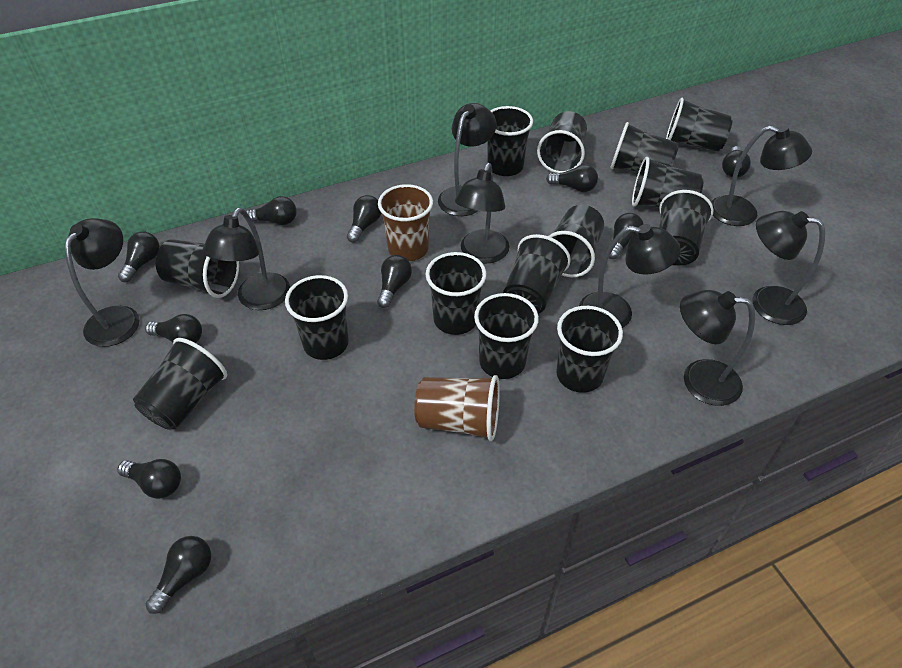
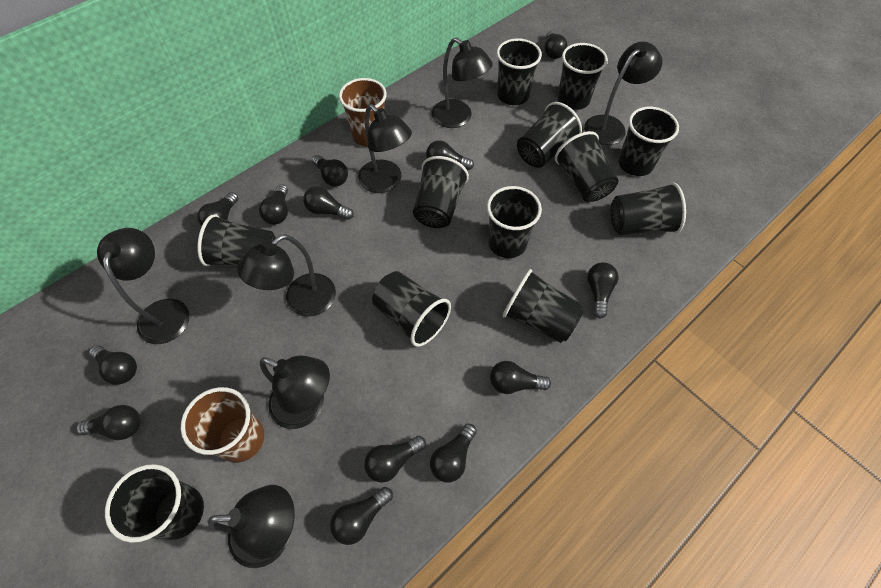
black cup: [133,338,227,430] [156,239,239,298] [285,275,349,360] [426,252,486,335] [474,293,539,379] [487,106,533,176] [503,234,571,314] [537,111,587,173] [549,205,604,277] [556,306,623,393] [610,122,679,173] [632,157,703,208] [659,190,713,266] [666,98,733,152] = 14 -> [105,464,204,543] [197,215,276,267] [372,271,451,347] [413,156,469,228] [487,186,542,258] [497,38,542,105] [503,269,584,343] [517,102,582,168] [555,131,619,202] [557,43,608,110] [611,183,686,235] [618,107,679,176] = 12
black lamp: [64,218,140,347] [203,208,290,310] [438,103,497,216] [455,163,510,264] [579,224,681,328] [680,290,755,406] [711,126,812,226] [752,211,825,325] = 8 -> [97,228,189,344] [208,485,295,568] [237,234,336,317] [260,356,330,429] [358,104,412,193] [431,37,493,128] [584,42,663,145] = 7
black light bulb: [117,459,181,499] [118,232,160,282] [145,314,202,343] [146,536,211,614] [246,196,297,225] [347,195,381,242] [377,255,412,308] [546,164,598,192] [609,213,643,259] [722,146,751,177] = 10 -> [76,405,140,440] [89,345,137,385] [197,192,238,227] [259,184,288,225] [303,186,354,220] [312,155,348,186] [330,487,393,545] [364,436,426,483] [426,140,474,170] [430,424,477,482] [490,361,551,394] [544,30,567,59] [587,262,618,319] = 13

